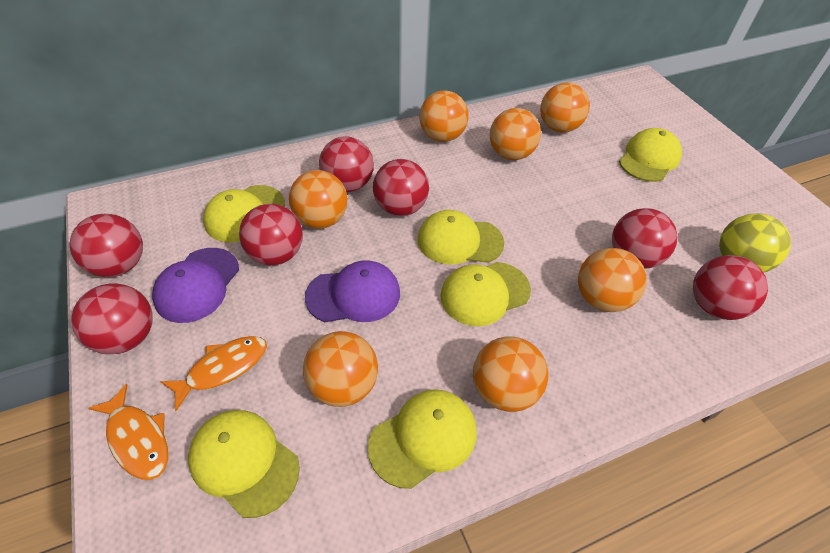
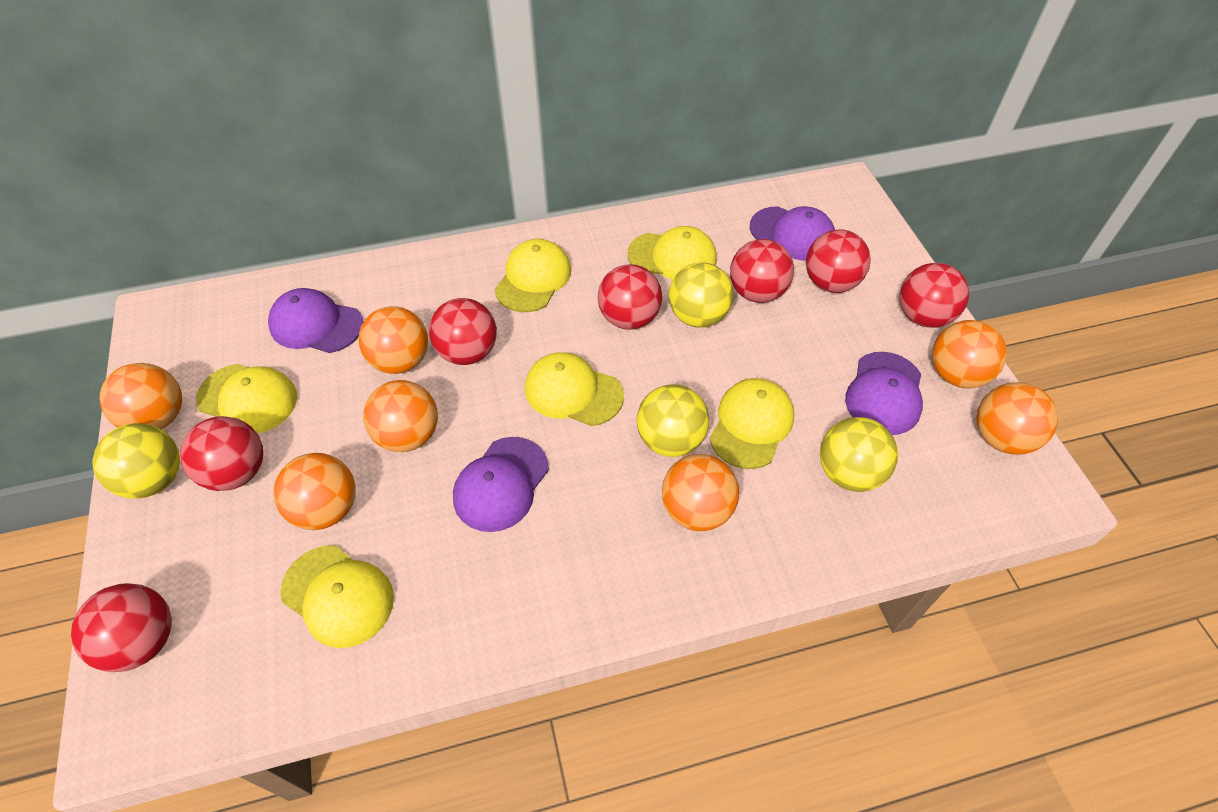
orange fish: [88,384,168,480] [160,336,267,411] = 2 -> none = 0
purple cap: [152,248,239,323] [305,260,400,322] = 2 -> [268,288,363,353] [453,437,549,532] [750,206,835,261] [845,352,923,435] = 4
yellow ball: [719,213,791,273] = 1 -> [92,423,180,499] [637,384,709,457] [669,262,734,328] [820,417,898,492] = 4

